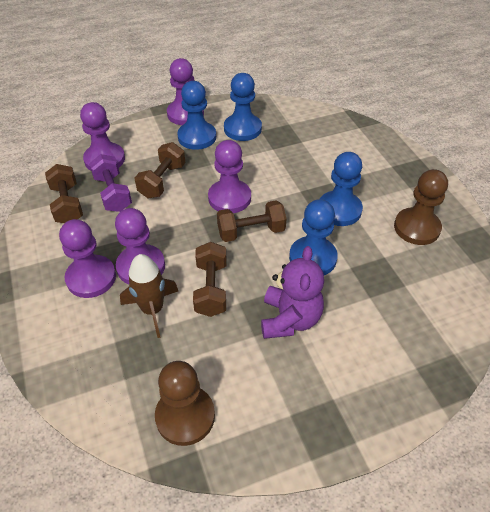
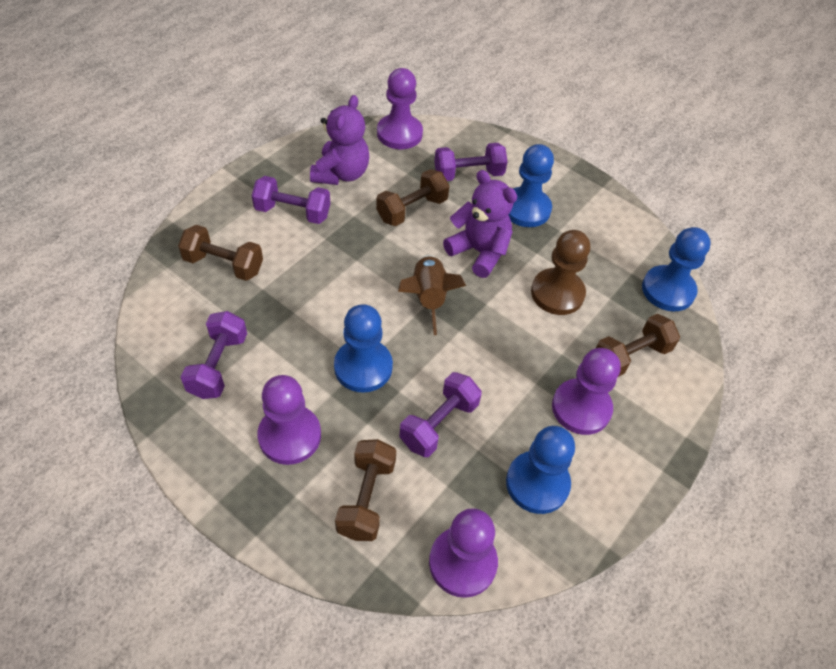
brown pawn: [155,361,215,446] [394,169,448,245] = 2 -> [531,230,590,315] = 1
purple dumbbell: [89,154,132,212] = 1 -> [181,311,247,399] [252,176,330,224] [399,372,482,457] [434,143,508,181] = 4
purple pawn: [59,219,116,298] [80,102,125,171] [115,208,165,284] [167,58,204,125] [208,140,251,213] = 5 -> [257,375,321,465] [377,68,423,149] [429,508,498,598] [552,348,621,435] = 4
purple teddy bear: [261,246,324,339] = 1 -> [310,95,369,185] [443,170,517,278] = 2

